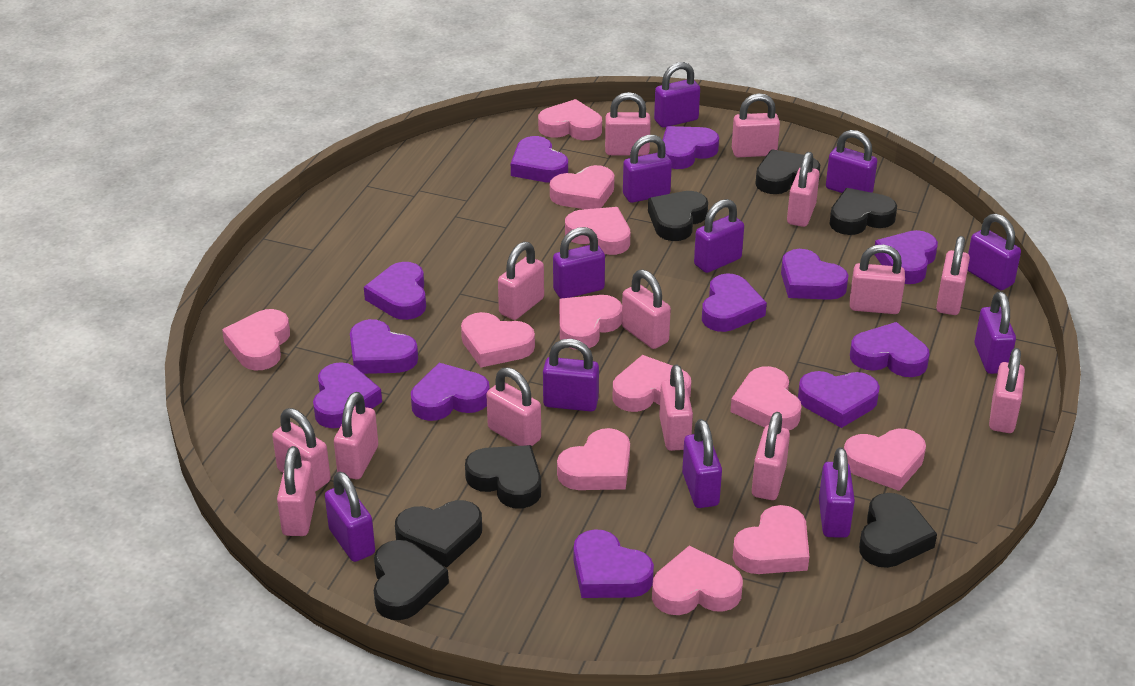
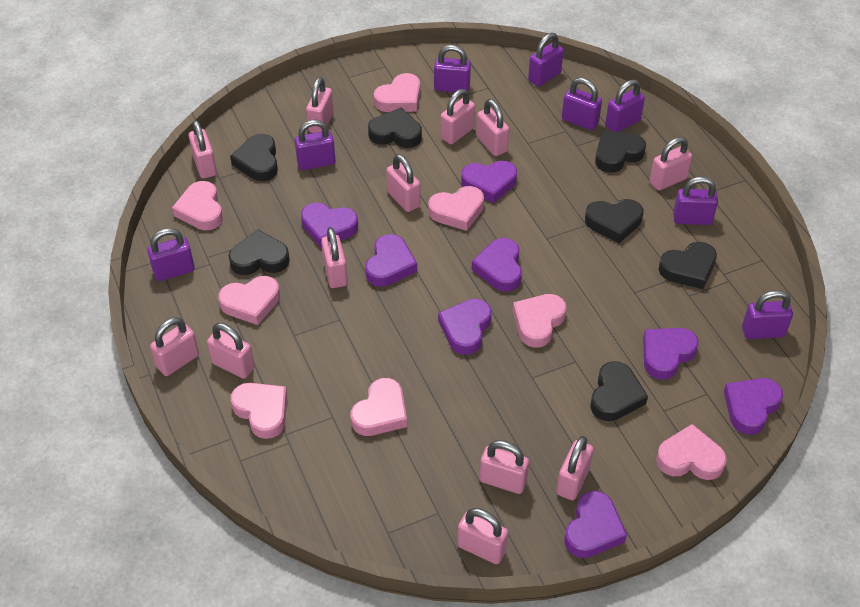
pink heart: [222,309,290,370] [461,312,535,367] [538,99,602,140] [550,165,615,209] [557,428,630,490] [559,295,622,350] [565,207,630,255] [613,355,691,412] [652,546,743,615] [730,366,802,430] [733,505,809,574] [844,429,926,491] = 12 -> [172,181,223,230] [218,276,280,325] [231,383,287,439] [351,378,407,436] [374,73,420,112] [428,186,484,231] [513,294,567,348] [656,424,727,480] = 8
pink padlock: [272,408,331,491] [277,446,316,536] [334,392,378,479] [486,367,541,446] [498,242,544,320] [605,92,651,156] [622,270,671,349] [659,365,693,451] [732,93,780,157] [752,412,790,500] [787,152,820,227] [850,244,905,314] [936,236,970,315] [989,348,1025,433] = 14 -> [150,317,199,376] [189,120,217,179] [207,323,255,379] [306,77,334,133] [321,227,348,288] [386,154,421,212] [440,89,475,144] [457,508,508,564] [476,99,509,156] [480,440,529,494] [556,436,594,500] [650,137,692,190] = 12
purple heart: [313,362,382,428] [350,319,418,374] [364,262,426,320] [411,363,490,421] [511,136,568,183] [574,529,654,598] [663,126,719,169] [702,273,767,332] [781,249,848,300] [798,371,880,428] [850,322,930,377] [874,230,938,284] = 12 -> [301,203,358,248] [365,234,417,287] [438,299,492,355] [461,161,517,203] [472,238,522,292] [564,491,627,558] [643,328,698,380] [724,378,783,435] = 8
purple padlock: [325,471,375,562] [543,339,599,412] [553,227,605,299] [623,135,672,203] [654,62,700,128] [682,419,722,508] [694,199,744,273] [819,447,855,538] [826,130,877,193] [968,214,1021,290] [975,292,1016,374] = 11 -> [147,228,195,281] [295,120,336,170] [434,45,471,92] [528,33,564,87] [562,78,602,130] [605,79,645,132] [673,177,718,225] [742,290,793,339] = 8

